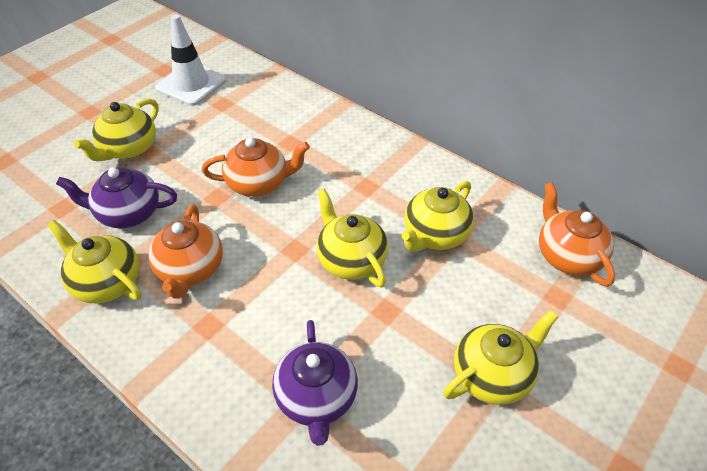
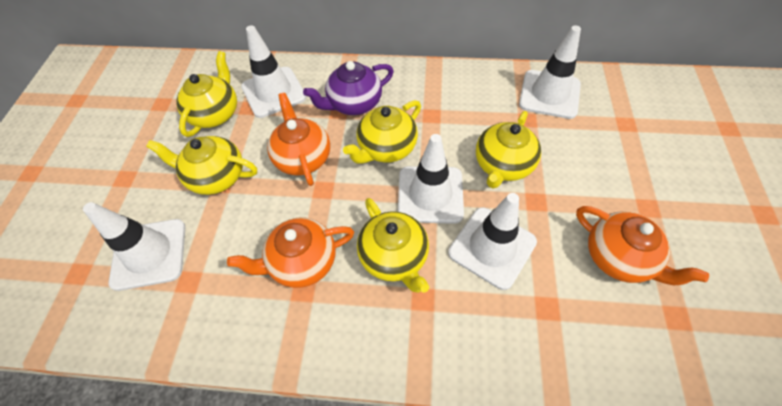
purple teapot: [56,167,177,228] [272,320,358,446] = 2 -> [303,61,394,115] = 1
white traffic cone: [155,15,226,106] = 1 -> [83,202,185,291] [241,25,306,118] [398,134,464,224] [448,193,537,290] [519,25,581,119] = 5

